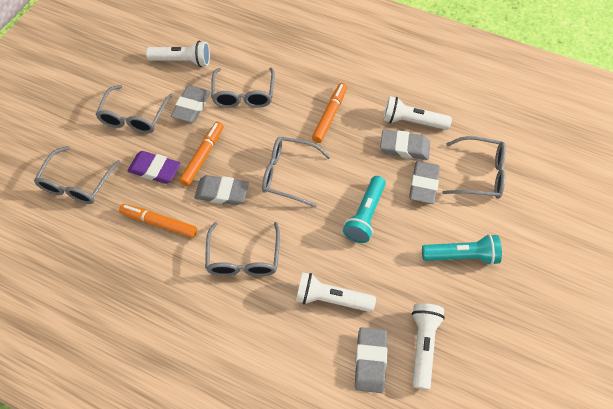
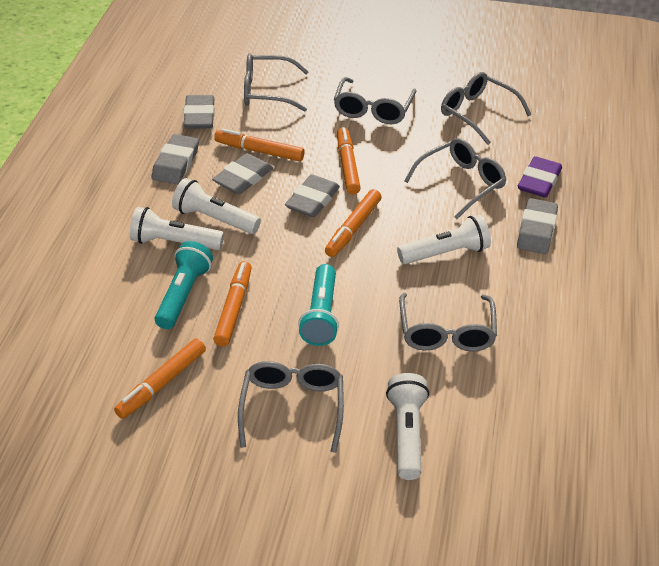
orange marker: [119,204,197,238] [179,121,224,186] [312,83,347,143] = 3 -> [114,338,206,419] [213,261,252,346] [214,128,305,161] [325,189,382,257] [337,127,361,194] = 5

